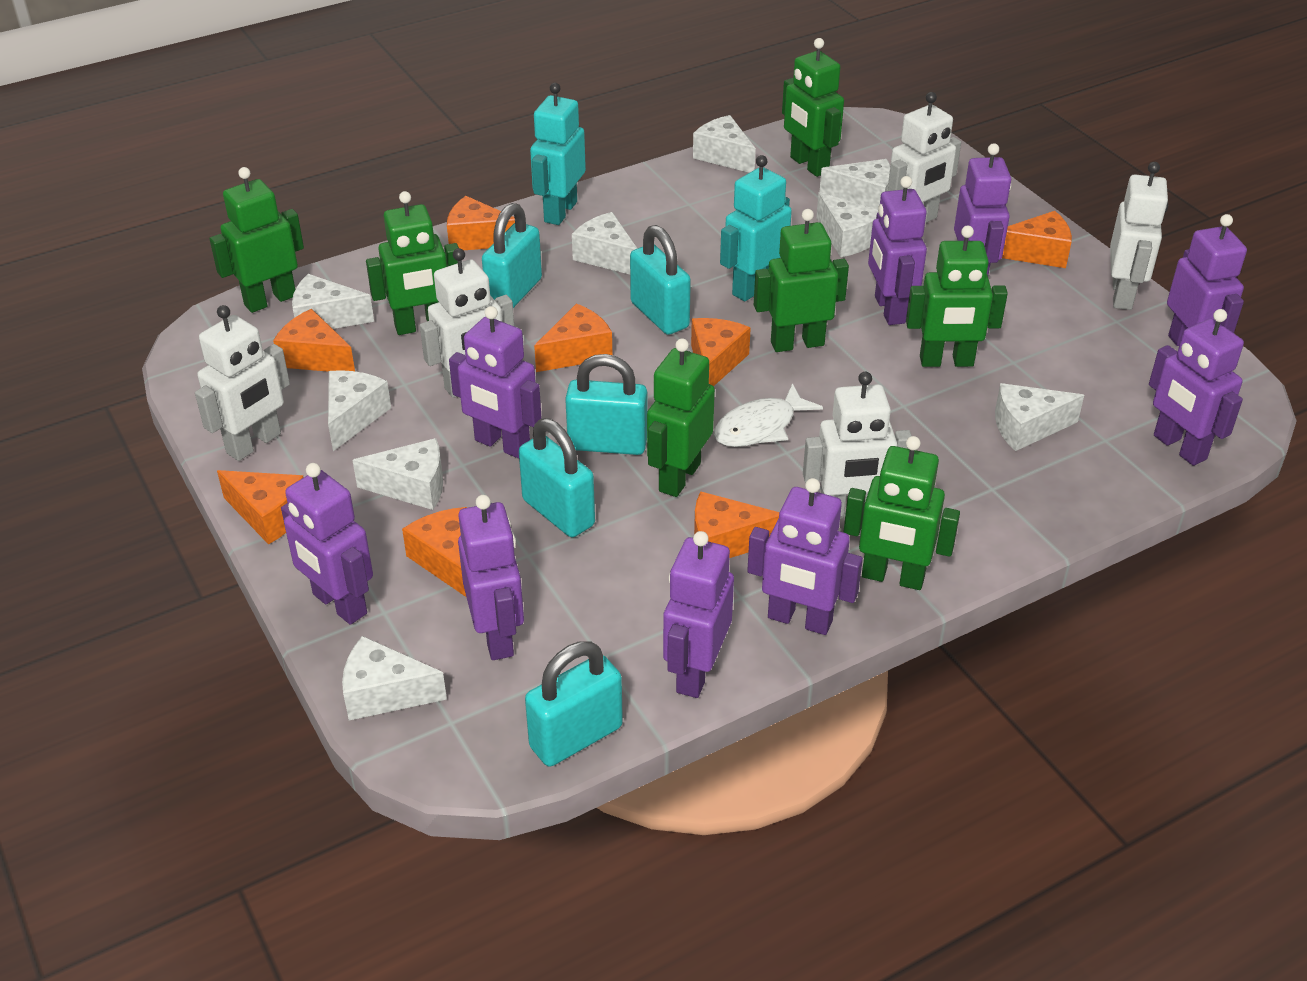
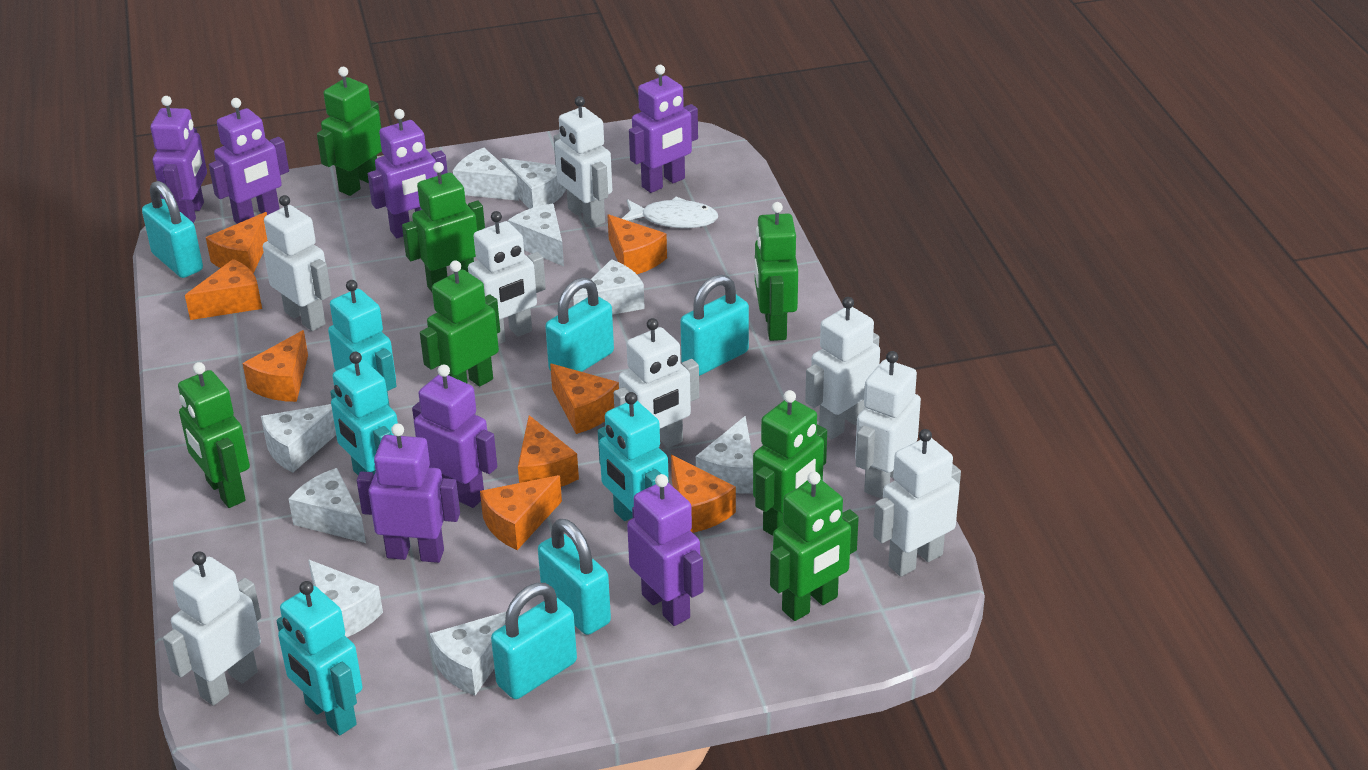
purple robot: [281,463,373,625] [449,306,542,459] [458,495,524,660] [663,531,734,698] [747,478,863,635] [868,176,927,325] [954,143,1011,275] [1149,309,1244,466] [1167,214,1247,346] = 9 -> [150,96,207,223] [209,98,289,224] [357,423,460,563] [368,109,448,238] [412,364,497,508] [627,474,703,626] [629,65,698,193] = 7
turquoise robot: [530,83,586,225] [720,155,792,301] = 2 -> [277,581,363,735] [328,280,397,407] [330,352,398,475] [598,392,669,521] = 4
white robot: [195,305,290,461] [420,248,514,398] [803,372,912,519] [888,92,961,223] [1110,162,1168,310] = 5 -> [163,551,261,706] [263,195,332,331] [468,211,546,344] [554,96,612,228] [614,318,699,448] [805,297,880,439] [855,351,921,498] [873,429,961,577] = 8

